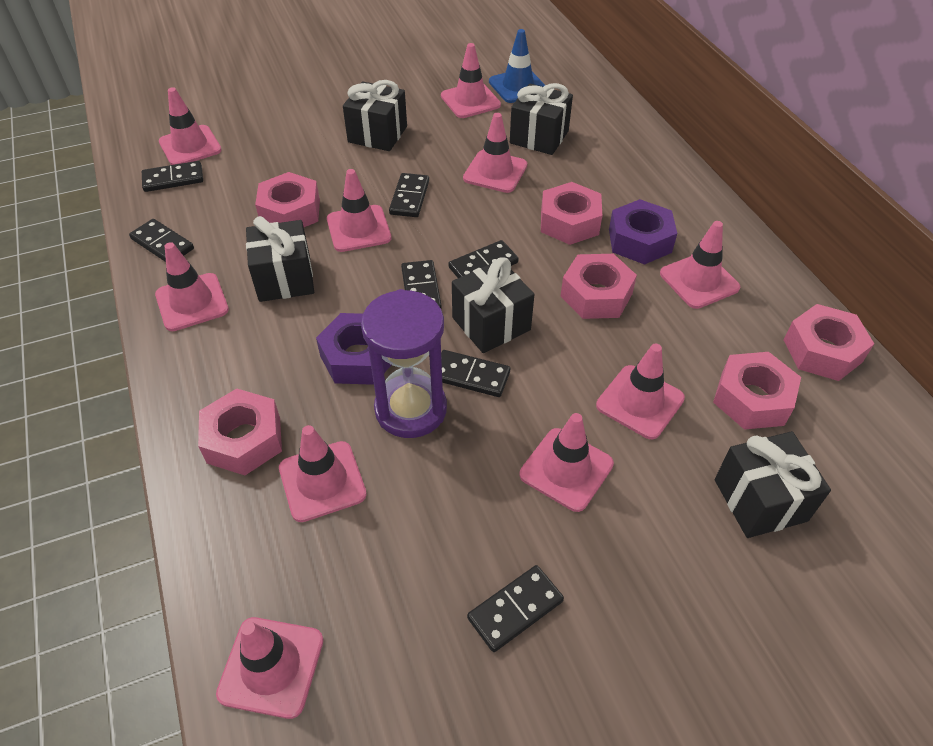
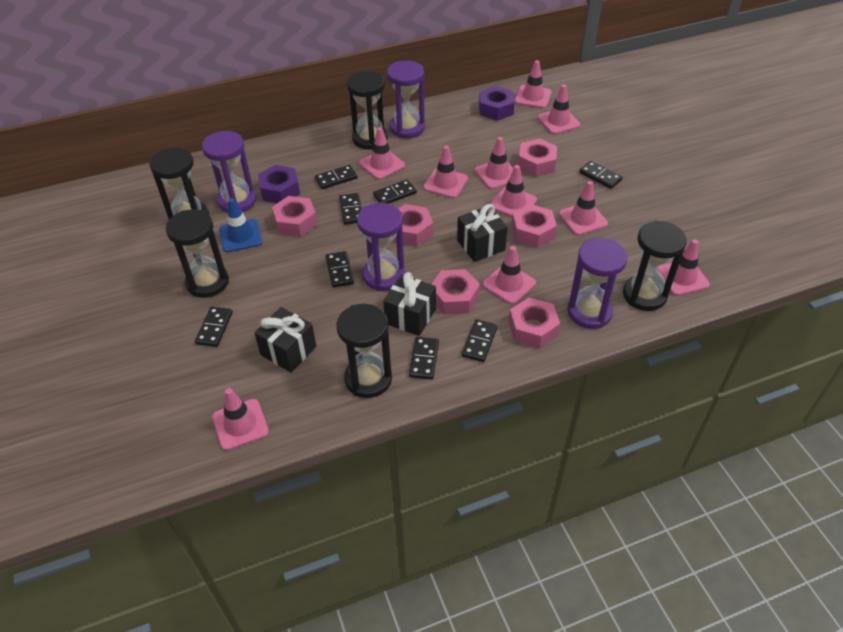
black domino: [129,219,194,262] [142,161,203,192] [389,173,429,217] [401,260,442,308] [441,350,510,397] [448,240,519,278] [467,565,564,652] = 7 -> [195,307,233,347] [315,165,358,189] [326,251,354,288] [339,193,362,225] [373,179,417,204] [409,337,439,380] [462,319,498,362] [579,161,622,189] = 8
black gift: [246,216,314,302] [343,80,407,151] [452,257,534,353] [510,83,573,155] [715,431,831,538] = 5 -> [254,307,316,373] [383,272,436,336] [457,204,508,262] = 3
black hourglass: none = 0 -> [149,147,209,219] [166,209,229,298] [336,304,392,398] [347,71,388,150] [623,220,687,311] = 5
purple hourglass: [361,289,447,438] = 1 -> [202,131,256,213] [357,203,405,291] [387,61,425,138] [567,238,628,329] = 4

